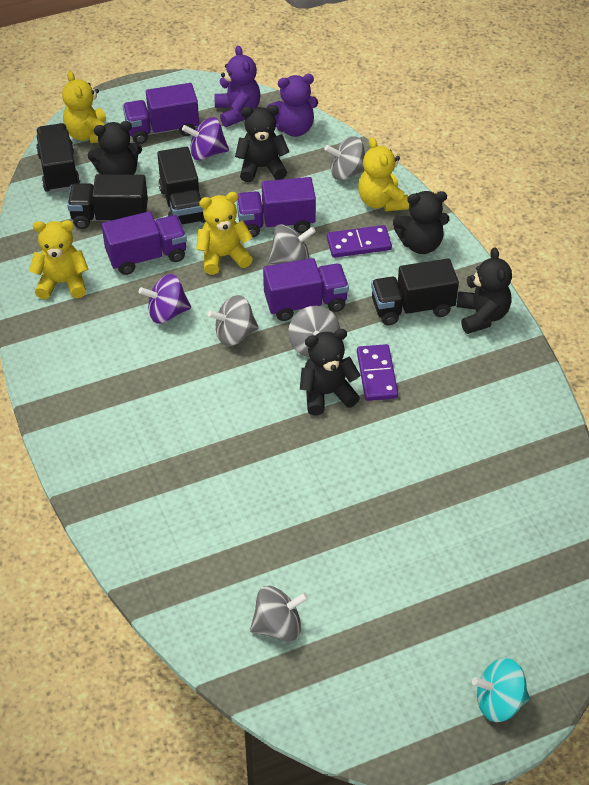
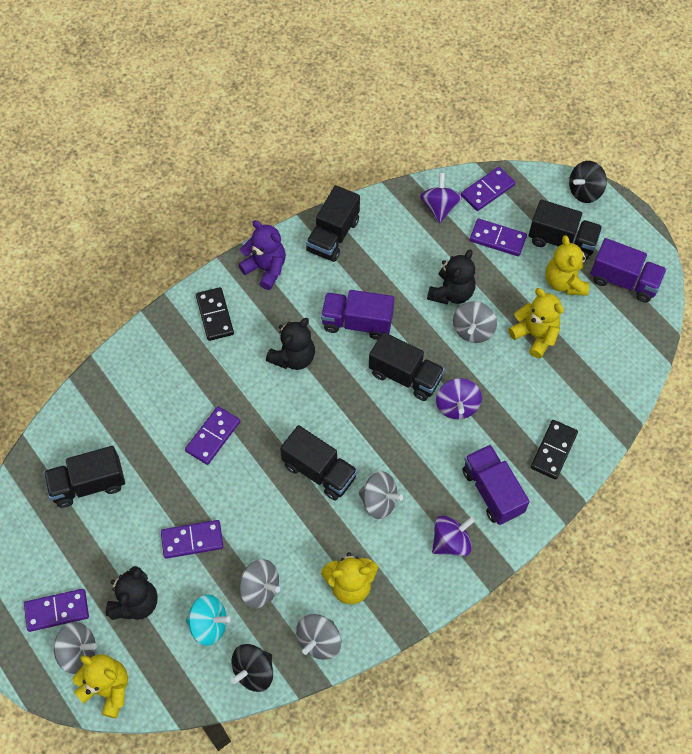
black domino: none = 0 -> [196,287,234,341] [531,420,578,480] = 2
black spinning top: none = 0 -> [231,644,273,692] [569,161,607,203] = 2
black teddy bear: [88,121,142,175] [235,105,289,183] [300,329,361,415] [393,191,449,254] [457,247,512,334] = 5 -> [106,566,158,620] [266,318,315,370] [427,249,476,305] = 3
black truck: [36,123,80,193] [67,174,148,229] [157,146,206,225] [371,259,459,325] = 4 -> [43,446,125,508] [280,425,358,500] [306,185,360,262] [369,332,445,401] [529,199,602,260] = 5
purple domino: [327,225,392,258] [357,344,398,401] = 2 -> [24,589,89,632] [161,520,223,559] [185,406,240,465] [461,167,515,211] [470,219,527,256] = 5
purple spinning top: [139,274,191,324] [182,117,229,161] = 2 -> [420,173,462,223] [432,515,475,556] [436,378,482,419] = 3
purple teddy bear: [214,46,261,127] [267,74,318,137] = 2 -> [238,220,286,290] = 1
purple truck: [102,211,187,275] [123,83,199,144] [236,177,316,237] [263,258,349,321] = 4 -> [321,290,394,340] [463,445,530,525] [590,238,667,302] = 3

